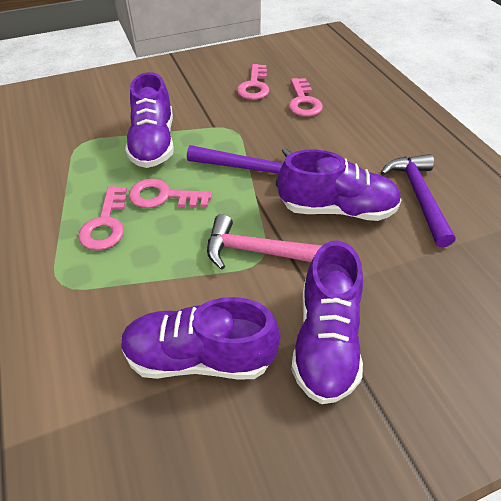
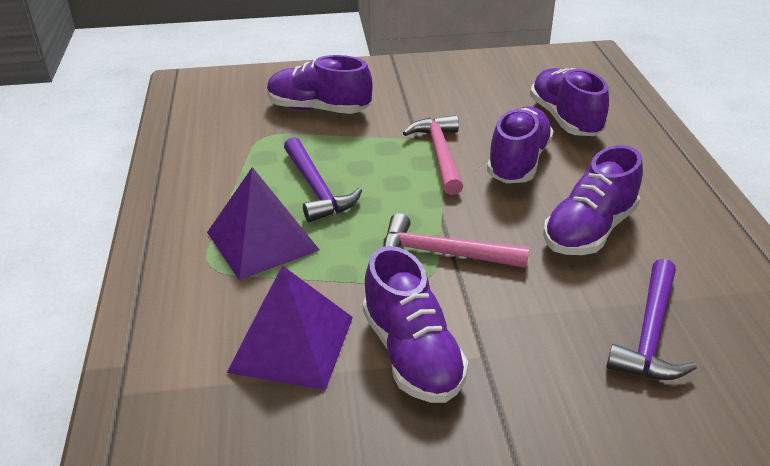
pink hammer: [207,214,322,270] = 1 -> [383,213,529,268] [403,115,463,195] = 2
pink key: [78,186,127,251] [129,179,212,208] [237,64,269,100] [289,78,323,117] = 4 -> none = 0
purple pyramid: none = 0 -> [207,167,320,280] [227,265,353,390] = 2
purple shoe: [121,297,281,379] [125,72,174,168] [278,150,401,221] [291,241,363,404] = 4 -> [267,55,373,114] [362,246,468,403] [487,106,554,184] [530,68,609,136] [543,145,643,255] = 5

